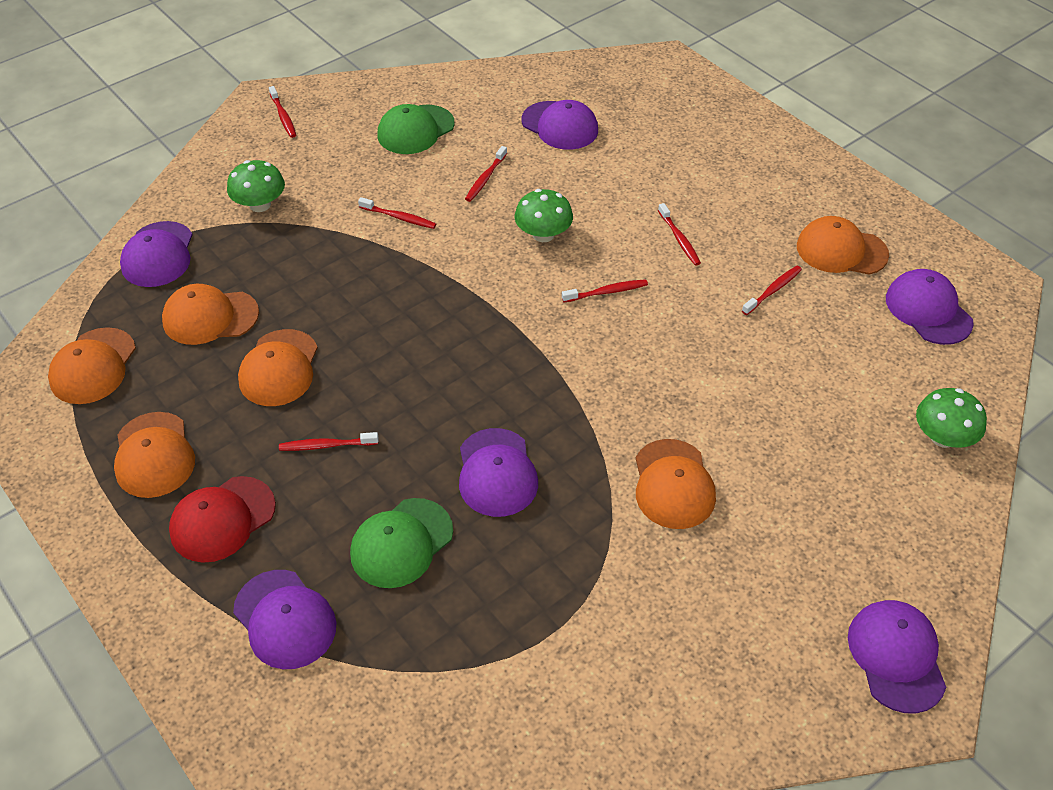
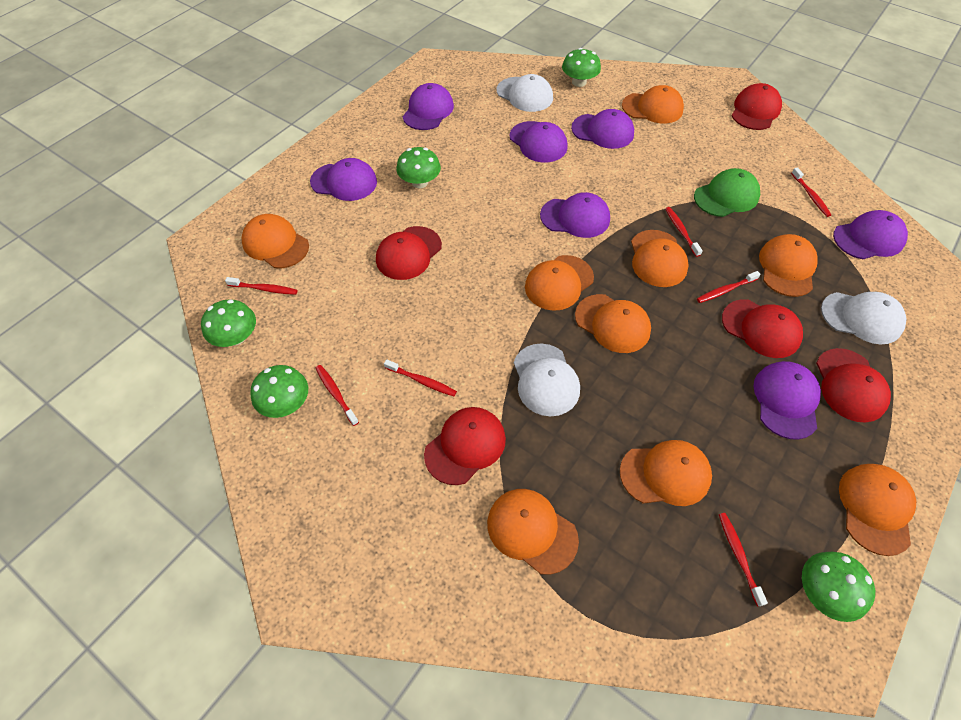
green cap: [350,498,453,588] [378,104,454,154] = 2 -> [694,168,760,217] = 1
green mushroom: [227,160,285,212] [515,189,573,242] [916,388,987,448] = 3 -> [201,299,256,347] [250,365,308,418] [396,147,441,188] [562,48,601,87] [802,552,875,622] = 5
orange cap: [48,327,136,404] [114,412,195,498] [162,284,259,345] [238,329,318,406] [636,439,716,529] [797,216,889,275] = 6 -> [242,214,309,268] [487,489,579,575] [525,255,594,311] [575,294,651,353] [620,440,712,506] [622,85,684,123] [631,230,689,287] [759,234,818,297] [839,464,916,556] = 9
purple cap: [120,221,193,287] [233,570,336,669] [459,428,538,517] [521,100,598,150] [848,600,946,714] [886,269,974,345] = 6 -> [310,158,377,201] [403,83,454,130] [510,121,568,163] [540,192,610,238] [571,109,634,149] [753,361,821,440] [833,210,908,259] = 7
red cap: [169,476,276,563] = 1 -> [376,226,442,280] [424,407,506,485] [722,299,803,358] [732,83,782,130] [816,348,891,423] = 5
white cap: none = 0 -> [497,74,553,112] [514,344,580,416] [821,292,906,344] = 3

